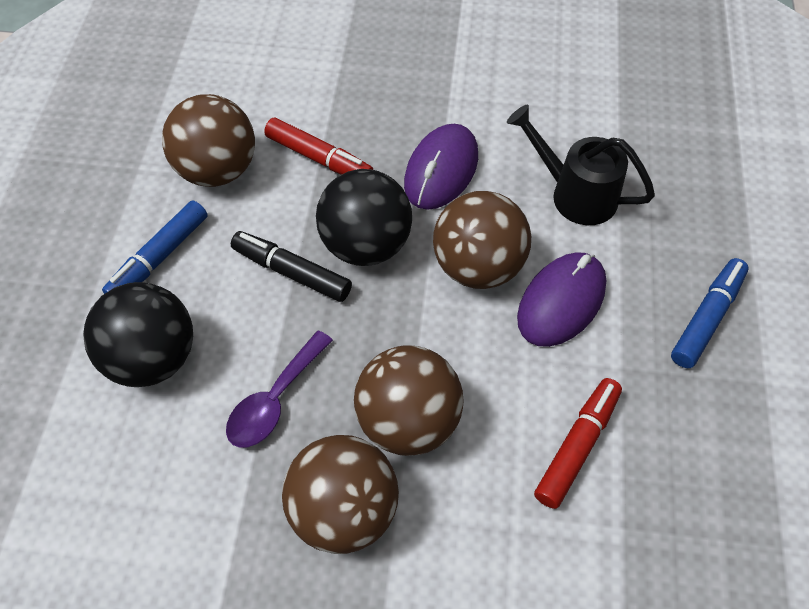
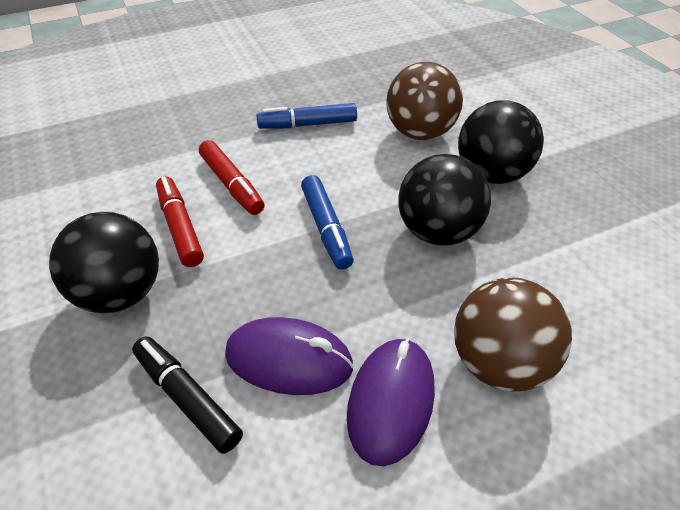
black ball: [83,282,193,387] [316,169,412,266] = 2 -> [49,212,159,313] [398,154,491,246] [458,100,544,184] = 3
black watering can: [507,105,655,225] = 1 -> none = 0
brown ball: [162,94,255,187] [282,435,399,554] [354,345,464,456] [433,191,531,289] = 4 -> [386,62,463,140] [454,278,572,391] = 2
purple spoon: [226,330,333,448] = 1 -> none = 0

